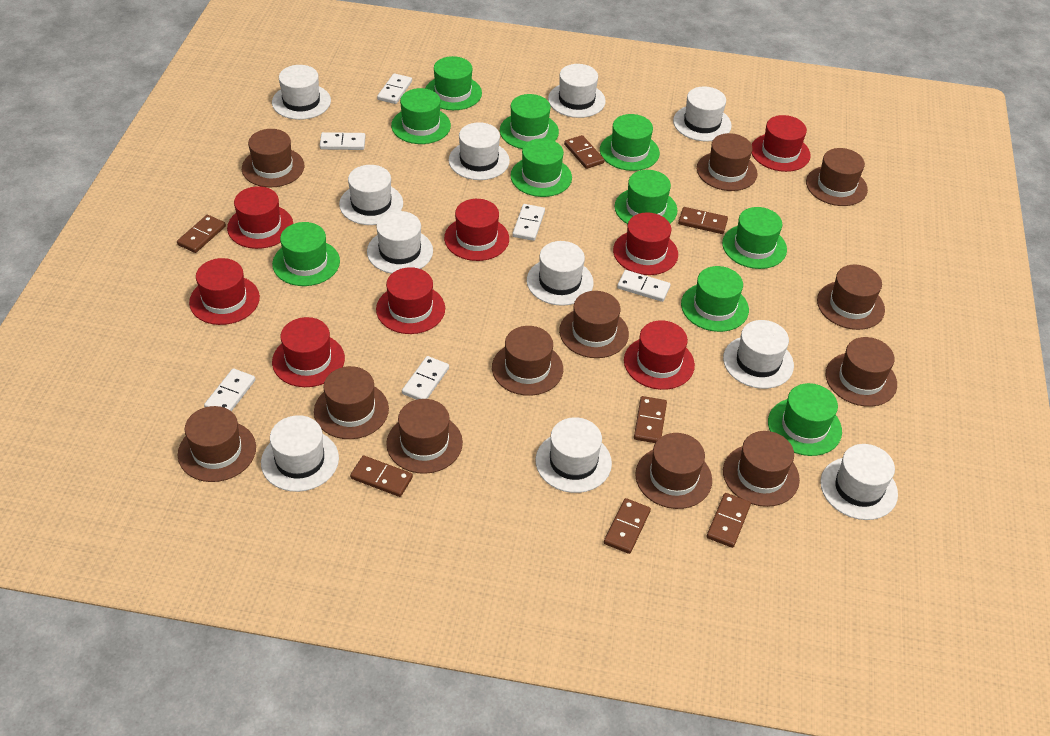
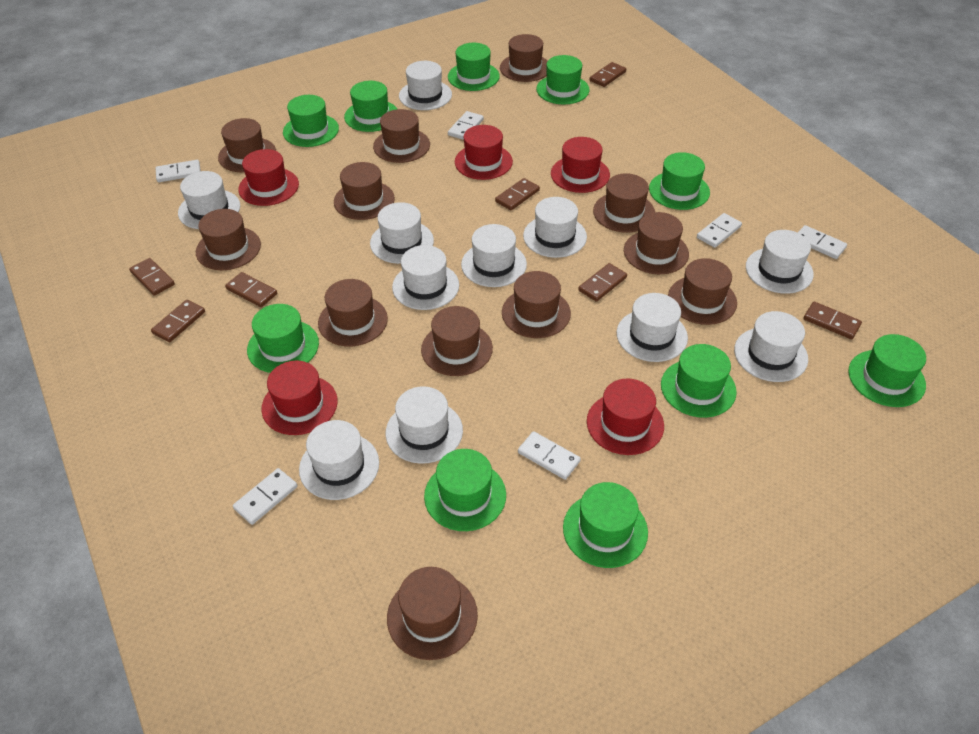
red hat: [189,258,260,325] [227,186,293,249] [272,317,345,387] [376,267,445,334] [444,199,509,261] [613,213,678,275] [624,320,695,390] [752,115,811,172] = 8 -> [238,149,299,206] [262,361,338,435] [455,125,513,180] [551,137,610,193] [587,379,664,455] = 5

